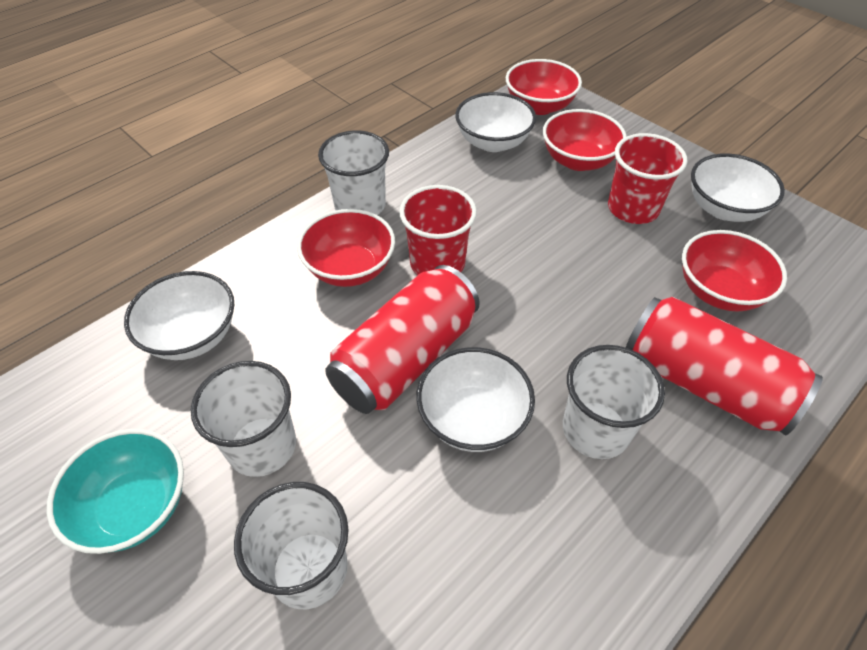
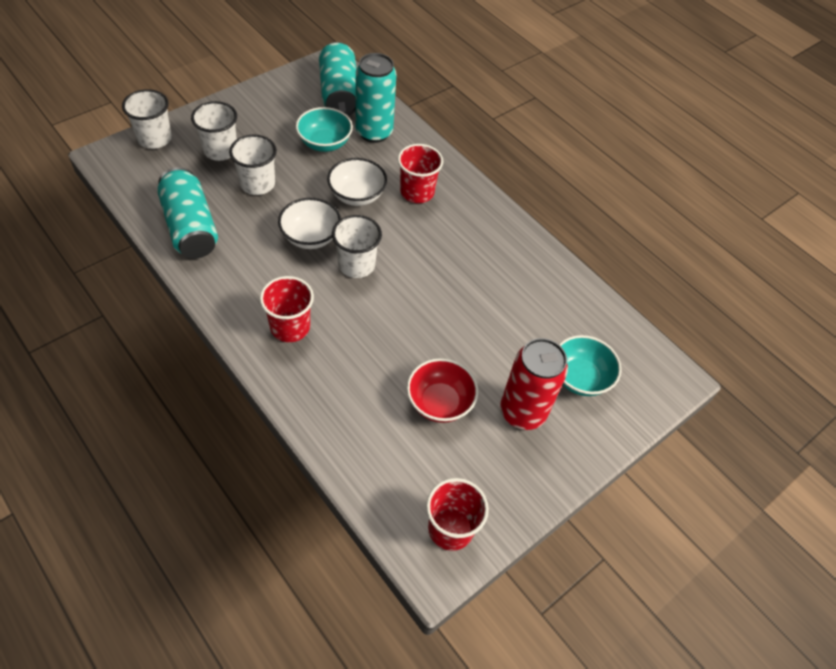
red bowl: [297,209,395,287] [506,59,582,115] [543,109,627,171] [682,230,787,312] = 4 -> [407,358,478,423] = 1
red can: [325,265,480,414] [626,297,823,435] = 2 -> [500,338,568,430] = 1
red cup: [399,185,477,275] [608,133,687,224] = 2 -> [260,276,314,342] [398,144,443,203] [426,478,489,551] = 3
turquoise bowl: [47,429,184,554] = 1 -> [296,107,353,152] [559,335,621,396] = 2
turquoise can: none = 0 -> [157,167,218,259] [319,42,356,116] [355,53,397,143] = 3
white bowl: [124,271,234,360] [416,347,535,452] [455,92,536,152] [691,153,785,222] = 4 -> [278,198,341,249] [327,158,387,206] = 2

